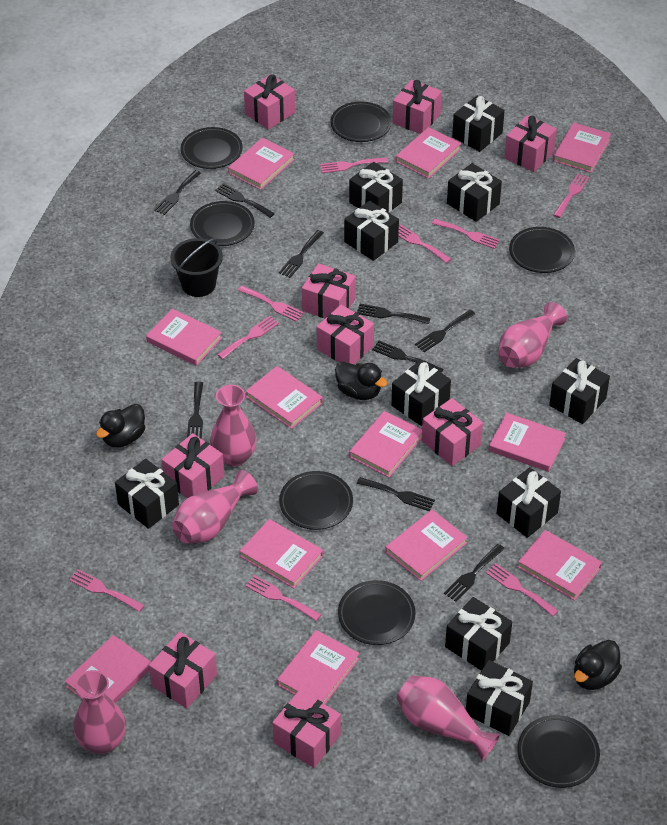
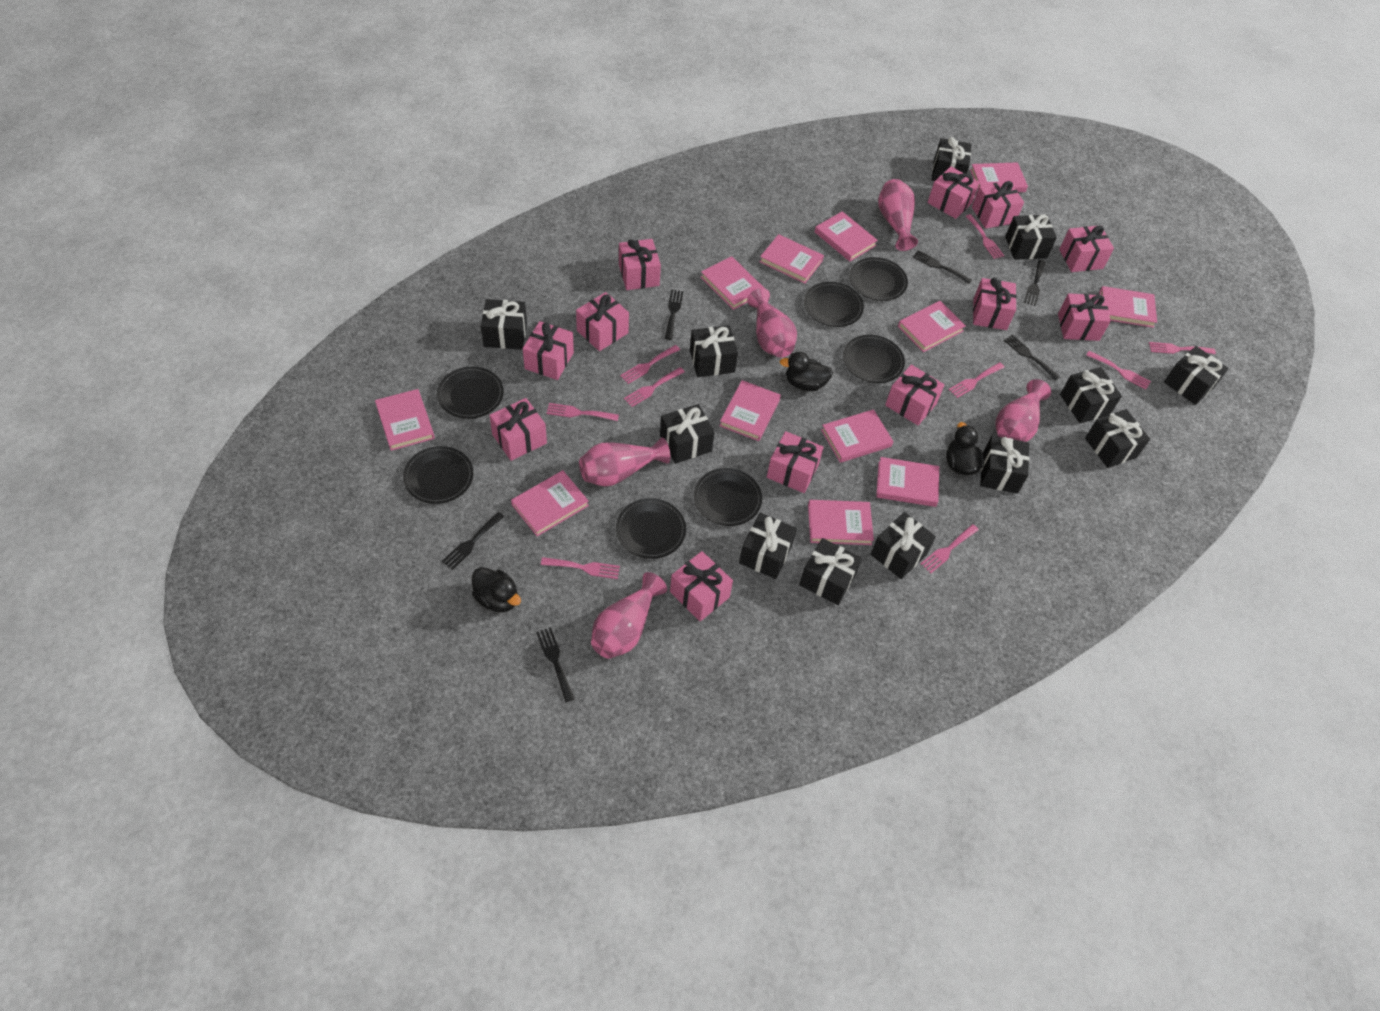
black bucket: [170,238,223,297] = 1 -> none = 0
black fork: [154,170,201,215] [187,382,203,439] [215,183,275,218] [279,230,324,278] [357,304,430,324] [357,477,435,511] [372,341,443,373] [415,310,475,352] [444,544,505,602] = 9 -> [442,512,504,570] [536,627,574,702] [665,290,683,340] [912,250,972,284] [1004,335,1060,380] [1024,260,1045,306] = 6
black gift: [115,459,179,529] [344,201,399,261] [349,162,403,212] [391,360,451,426] [445,597,512,671] [447,163,502,222] [452,96,505,152] [466,660,533,736] [496,467,561,538] [549,358,610,424] = 10 -> [481,299,527,350] [660,404,715,464] [690,325,738,377] [739,513,797,579] [799,538,862,605] [871,512,936,579] [932,137,972,181] [980,435,1030,494] [1005,214,1057,260] [1060,367,1122,423] [1085,409,1150,468] [1164,346,1228,405] = 12
pink gift: [149,632,217,709] [162,433,224,498] [244,74,295,130] [273,690,341,768] [302,263,356,318] [317,305,374,364] [393,80,442,134] [421,398,483,466] [504,115,557,172] = 9 -> [489,398,547,461] [523,321,574,380] [576,292,629,351] [619,239,661,290] [670,551,733,621] [767,431,824,493] [885,365,945,425] [927,166,980,219] [972,181,1024,229] [973,278,1017,330] [1058,293,1111,341] [1059,225,1114,272] = 12

